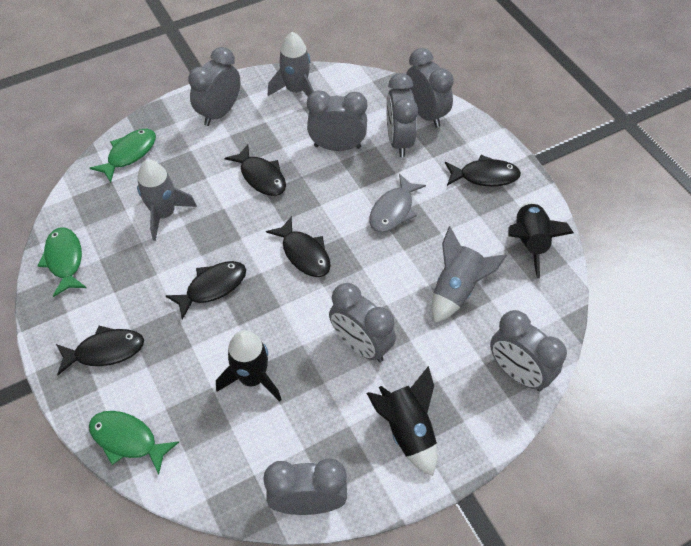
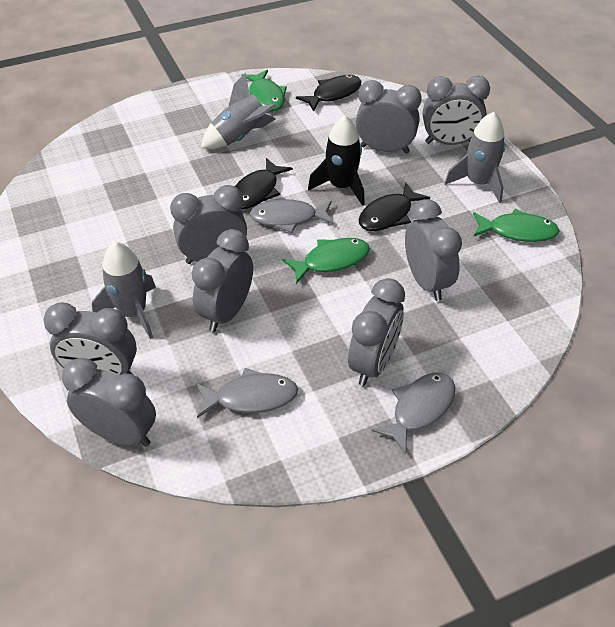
black fish: [56,326,144,375] [166,261,246,320] [225,144,286,196] [266,216,331,277] [445,155,521,187] = 5 -> [235,158,293,209] [296,75,361,112] [359,183,430,231] = 3
black rocket: [216,330,282,402] [367,366,437,476] [508,202,574,278] = 3 -> [308,115,365,206] = 1
grey clock: [188,47,240,126] [263,458,347,515] [307,90,367,151] [329,283,396,362] [386,73,418,157] [406,48,454,128] [490,310,567,391] = 7 -> [43,302,137,375] [62,358,156,447] [170,185,247,264] [192,229,253,332] [348,278,405,386] [356,80,422,154] [405,199,462,301] [423,76,490,145] = 8
grey fish: [369,174,426,233] = 1 -> [196,368,298,418] [250,199,334,233] [371,373,455,455] = 3

